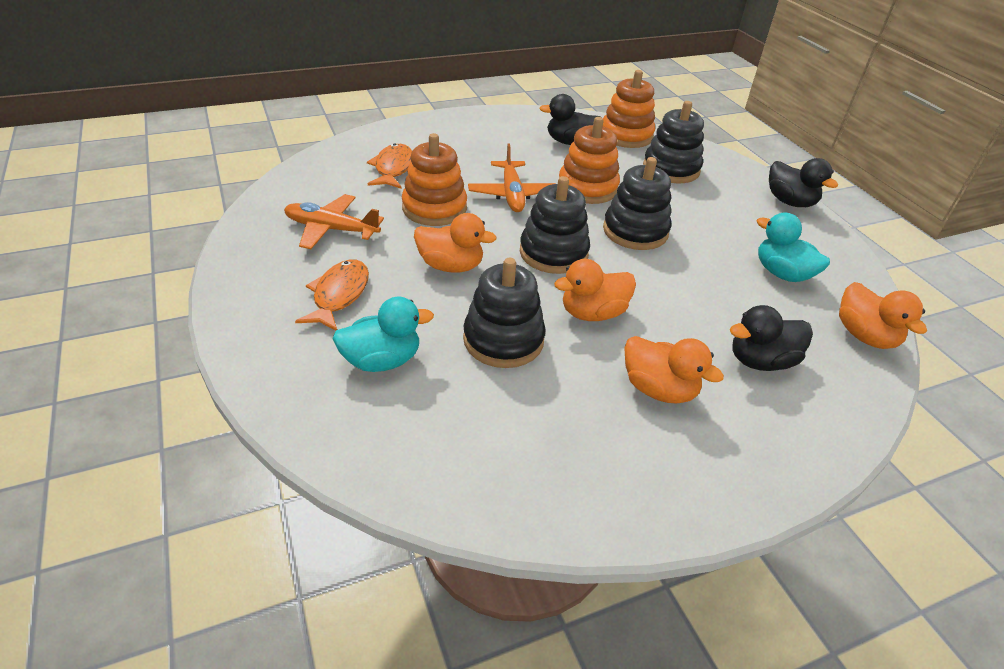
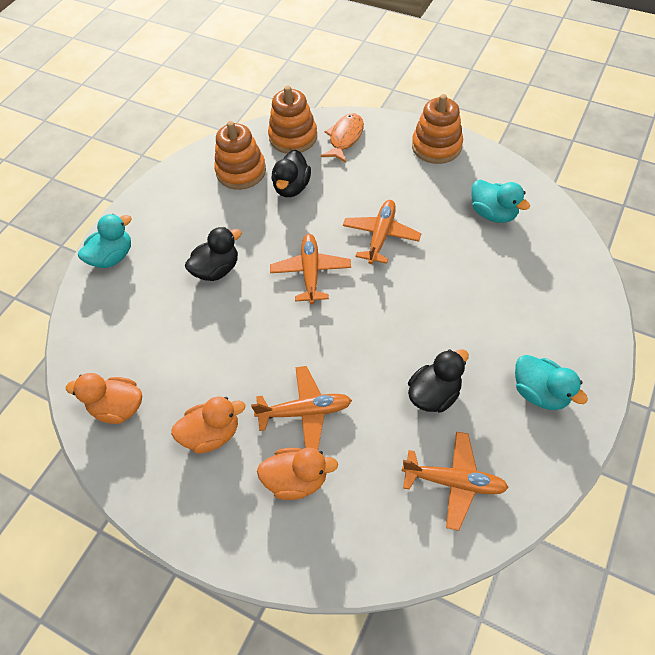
black stacking toy: [463,258,546,368] [520,176,590,274] [603,157,671,250] [643,101,704,184] = 4 -> none = 0
orange duck: [414,213,497,272] [554,259,636,321] [624,336,724,403] [839,282,927,349] = 4 -> [66,373,142,424] [171,397,245,454] [257,448,338,500] = 3
orange fish: [295,260,369,331] [367,144,412,189] = 2 -> [321,113,364,163] = 1
orange plane: [284,194,384,249] [468,143,556,212] = 2 -> [251,366,352,450] [270,234,351,304] [343,200,421,264] [402,432,509,531] = 4
turquoise duck: [332,297,434,372] [757,212,830,282] = 2 -> [78,214,132,268] [472,180,530,223] [515,355,588,410] = 3

